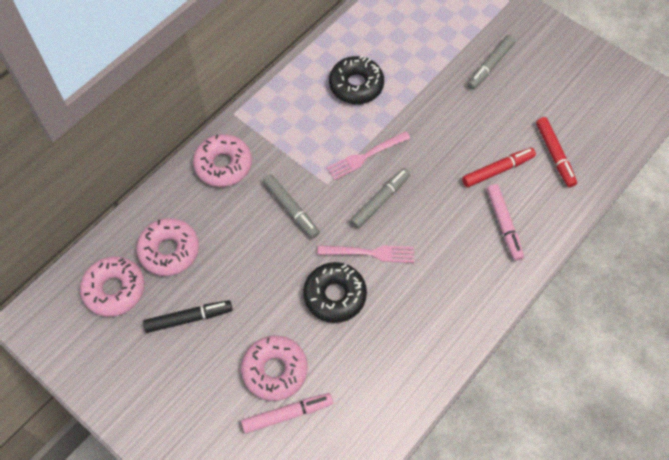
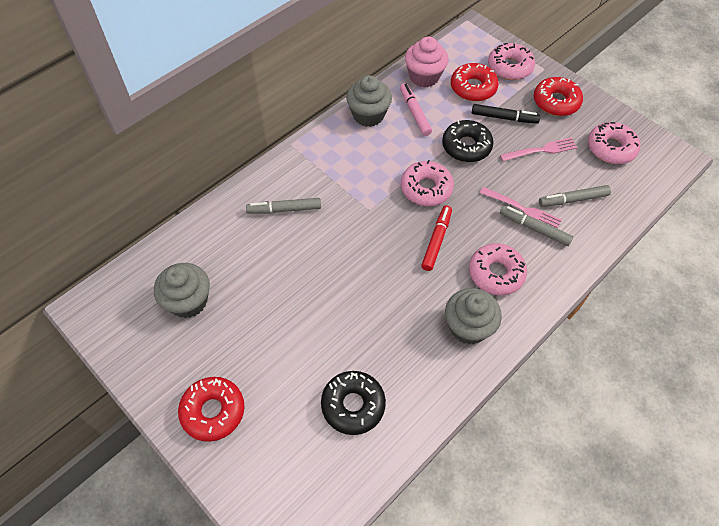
grey cupcake: none = 0 -> [154,263,210,318] [346,75,392,127] [445,288,502,344] = 3
pink cupcake: none = 0 -> [405,36,448,87] = 1
pink marker: [241,393,333,433] [487,184,524,261] = 2 -> [400,83,432,136] = 1
red donut: none = 0 -> [178,377,245,442] [451,63,499,101] [534,77,583,116] = 3
red marker: [462,148,536,187] [536,117,577,187] = 2 -> [421,205,452,271] = 1

